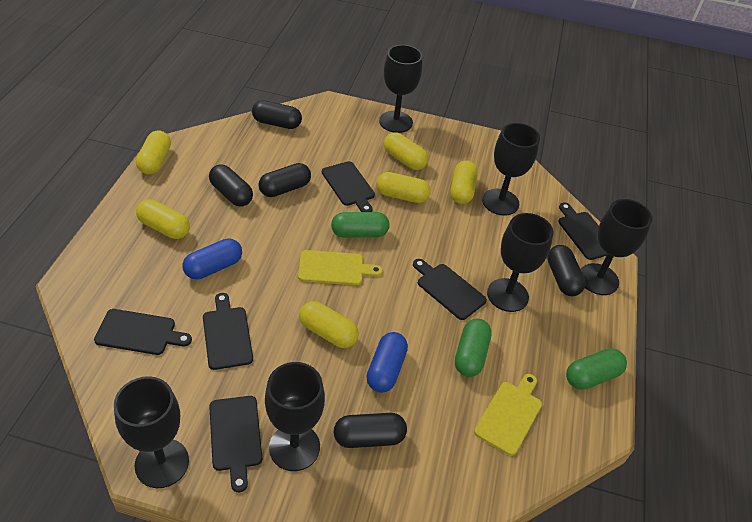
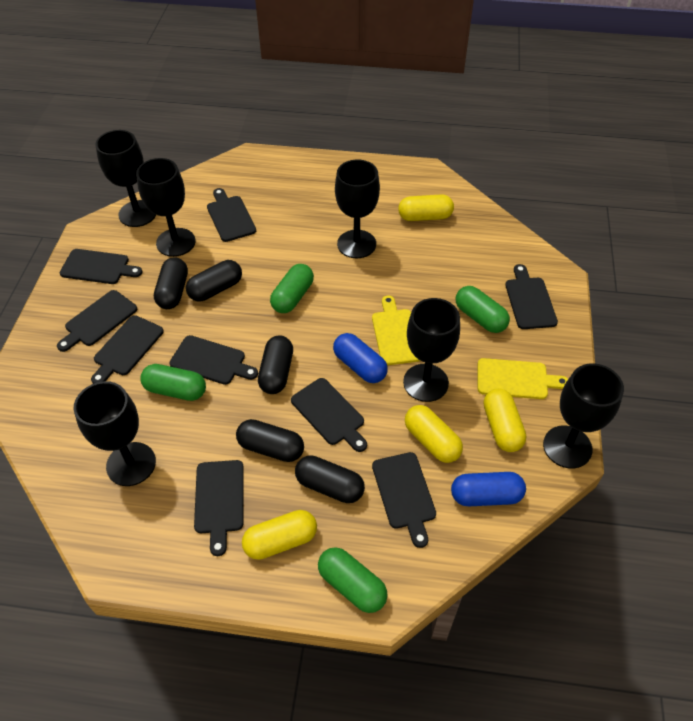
black cutting board: [94,309,192,355] [203,293,253,370] [209,396,262,492] [322,161,375,212] [413,259,487,320] [559,202,607,260] = 6 -> [57,290,137,352] [60,249,143,284] [91,315,164,384] [169,335,258,385] [194,460,244,556] [207,188,256,242] [291,378,367,452] [372,452,436,548] [505,264,558,329] = 9
green capsule: [331,212,390,238] [455,319,492,377] [566,348,627,390] = 3 -> [141,364,206,401] [270,264,314,313] [318,547,388,613] [456,286,510,333] = 4
yellow capsule: [136,130,171,174] [136,199,190,239] [299,301,359,348] [376,172,431,203] [384,132,428,170] [451,160,478,204] = 6 -> [242,510,317,560] [398,194,454,221] [405,405,463,463] [484,388,526,452] = 4

